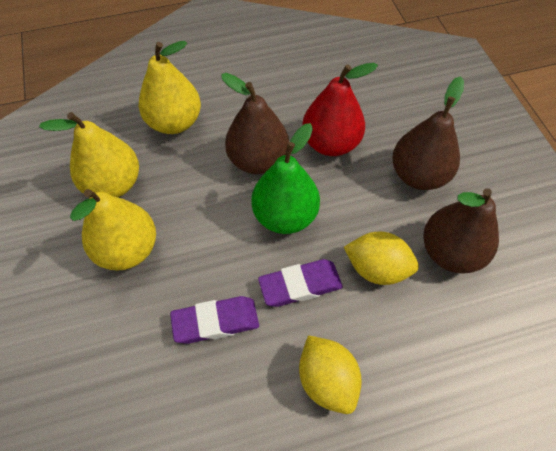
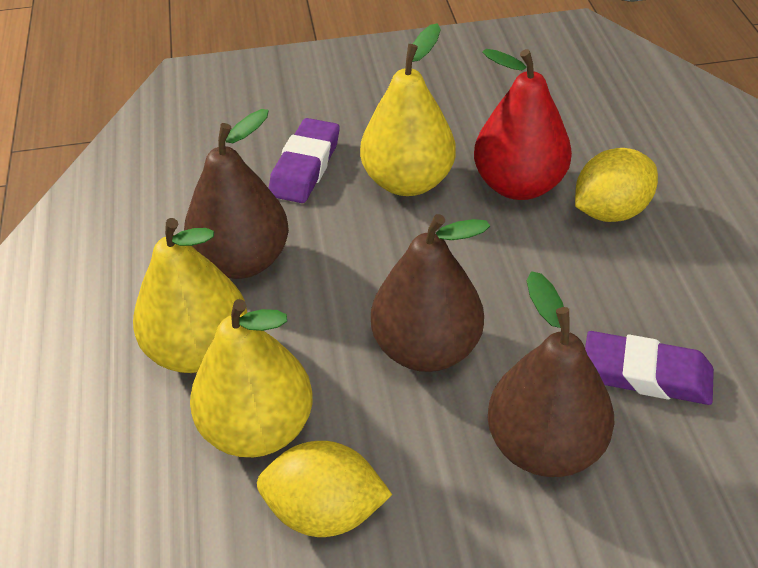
green pear: [251,123,320,234] = 1 -> none = 0

